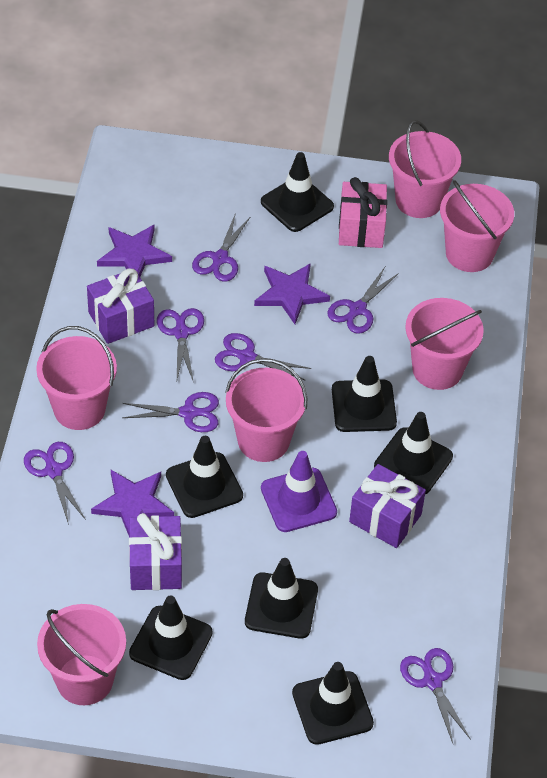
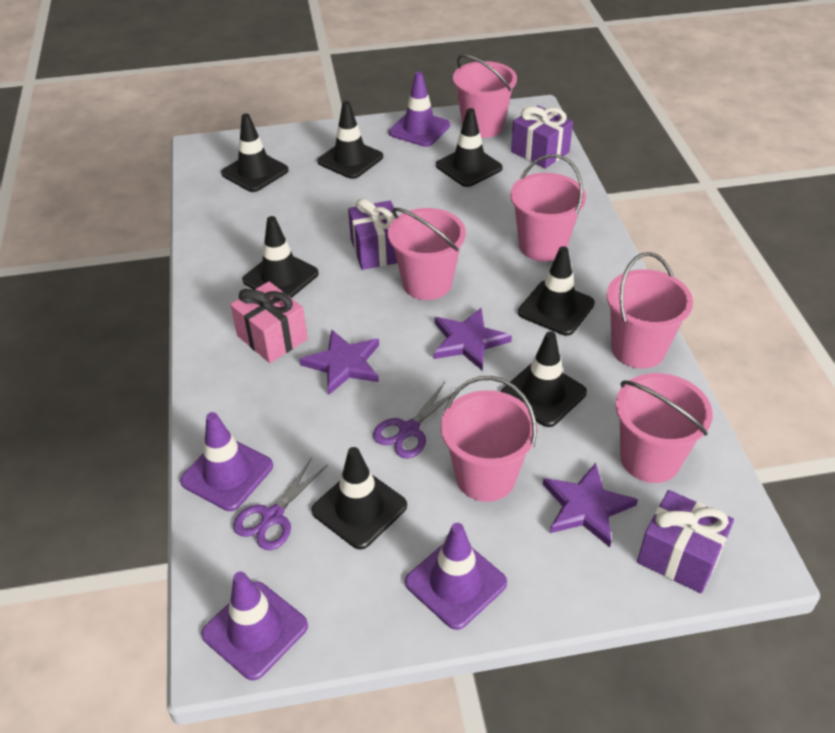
purple scissors: [24,442,86,525] [122,392,219,432] [157,308,204,382] [192,213,251,282] [215,333,311,381] [327,267,399,334] [400,648,471,743] = 7 -> [233,458,328,550] [373,382,454,459] = 2
purple traffic cone: [261,451,337,532] = 1 -> [180,412,273,511] [201,571,308,680] [389,72,450,147] [405,523,507,630] = 4

